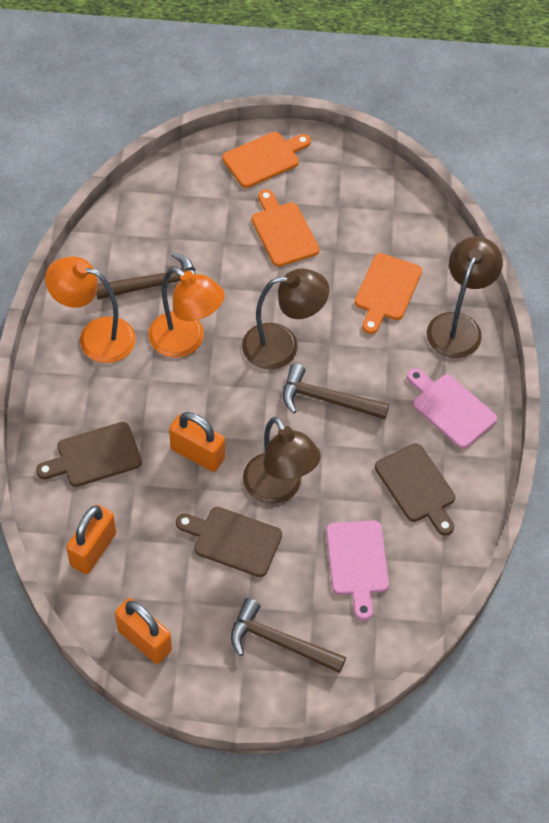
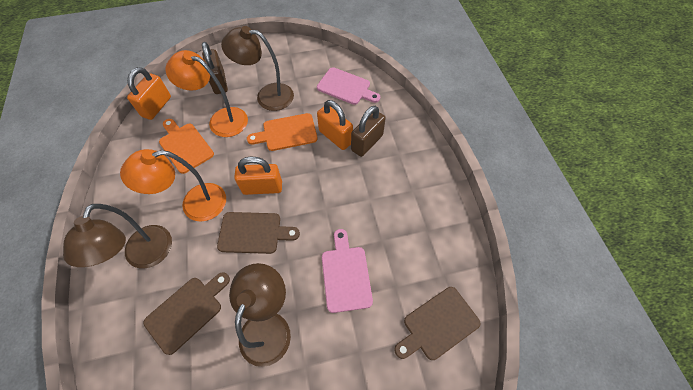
brown hammer: [96,252,196,299] [231,598,346,673] [283,364,389,419] = 3 -> none = 0
brown padlock: none = 0 -> [202,42,228,94] [351,106,386,157] = 2
orange cutting board: [222,132,311,188] [252,189,319,267] [355,253,422,334] = 3 -> [159,119,214,174] [247,113,318,151] = 2

